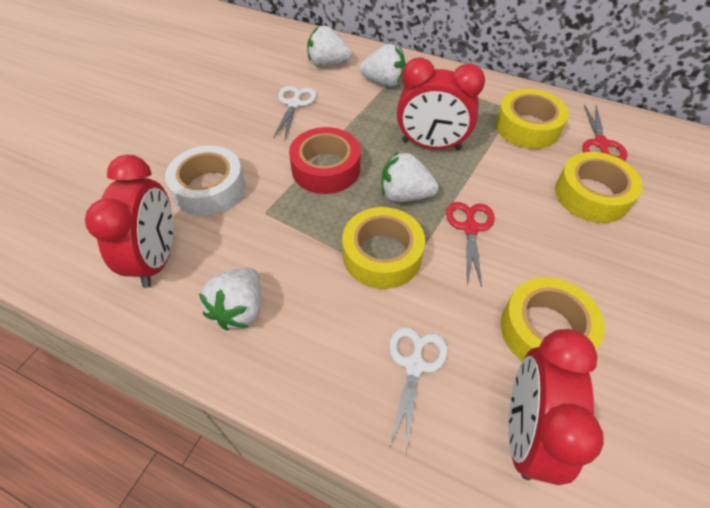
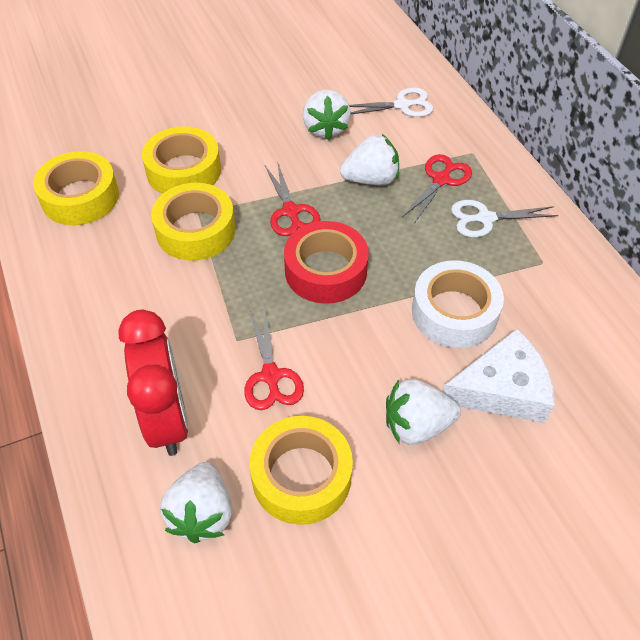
red clock: [85,155,173,288] [397,58,485,150] [508,329,604,485] = 3 -> [118,310,189,456] = 1
red scissors: [446,202,495,287] [582,104,628,161] = 2 -> [244,308,304,410] [265,161,321,236] [402,154,472,224] = 3
white cheese: none = 0 -> [443,329,555,423] = 1

